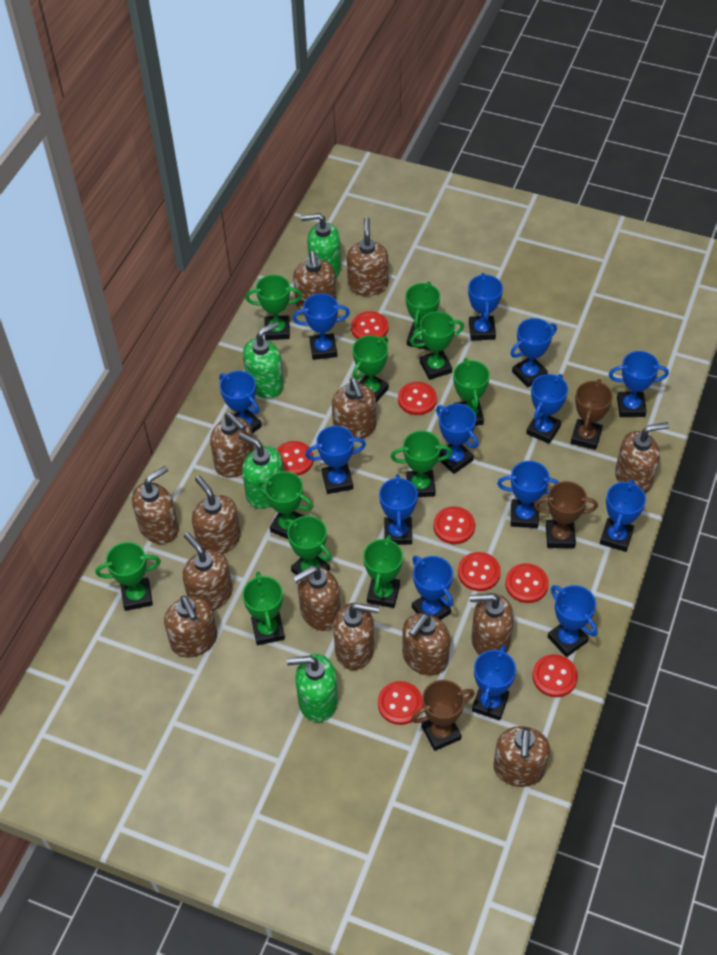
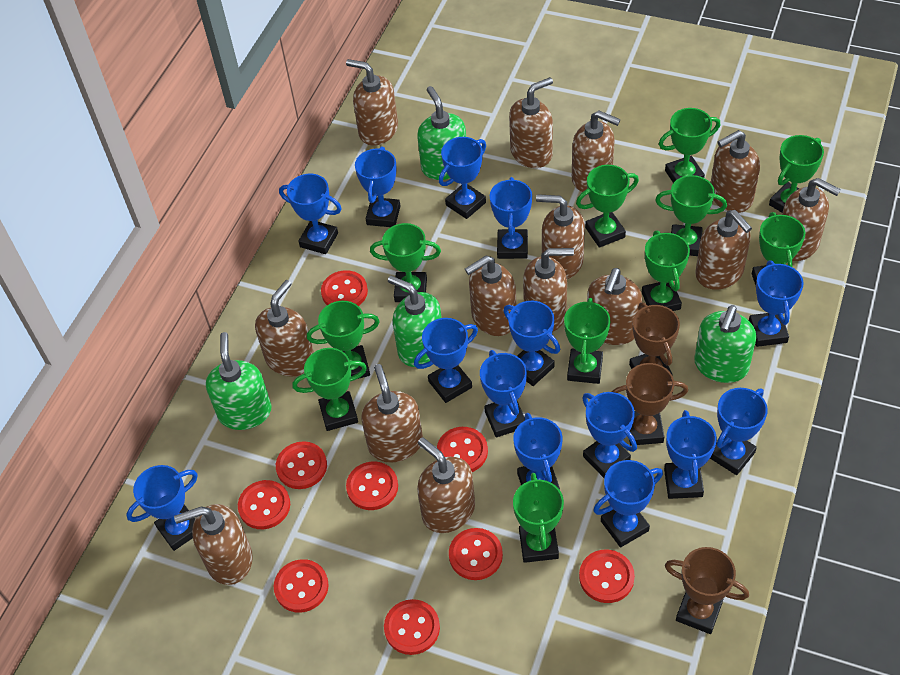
red button: [277,441,314,476] [351,311,388,339] [378,681,423,725] [398,382,437,415] [433,506,475,544] [458,552,501,591] [505,563,549,603] [532,654,578,697] = 8 -> [238,480,290,529] [274,559,329,613] [276,441,327,489] [321,270,368,306] [346,461,398,510] [384,599,440,655] [437,427,488,472] [449,528,503,580] [579,550,635,603] = 9

